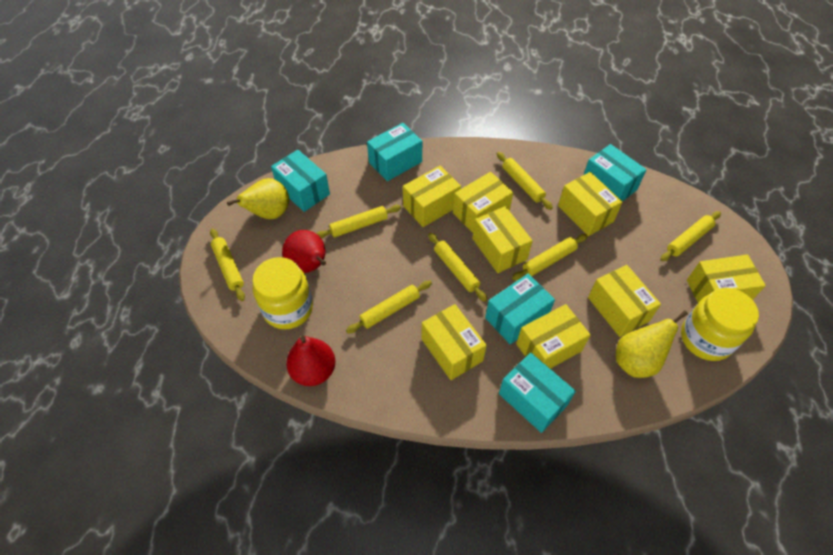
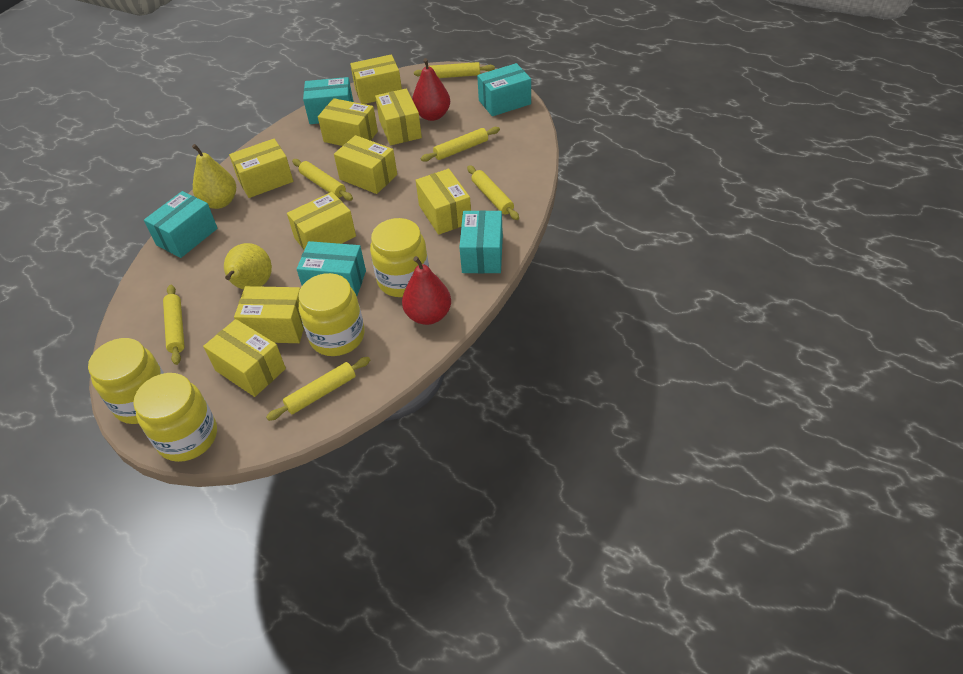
yellow box: [403,166,461,227] [421,304,487,380] [453,172,513,233] [472,206,533,273] [516,304,590,369] [558,172,623,236] [588,265,661,337] [687,255,766,303] = 8 -> [203,319,286,397] [229,139,293,198] [234,286,304,343] [287,192,356,250] [318,98,378,146] [334,135,397,194] [350,55,402,104] [375,88,422,145] [415,169,471,235] = 9
yellow jar: [252,257,313,329] [681,288,759,361] = 2 -> [88,338,164,424] [133,373,217,462] [298,273,365,356] [370,218,429,297] = 4
yellow rolling pin: [210,229,245,301] [316,205,401,239] [346,281,432,333] [428,233,487,302] [497,152,553,210] [512,234,587,280] [661,211,721,261] = 7 -> [163,285,184,365] [266,357,370,421] [292,159,353,201] [414,62,495,78] [421,127,500,162] [467,165,519,220] = 6

